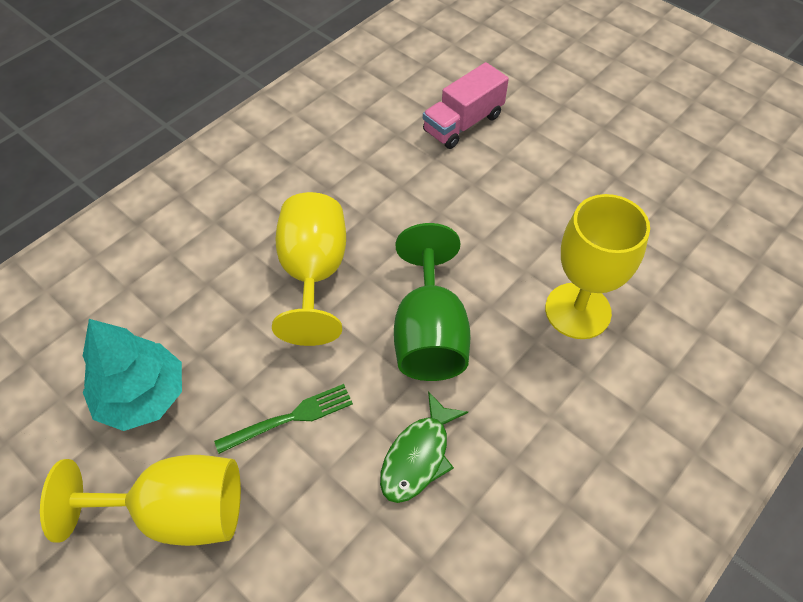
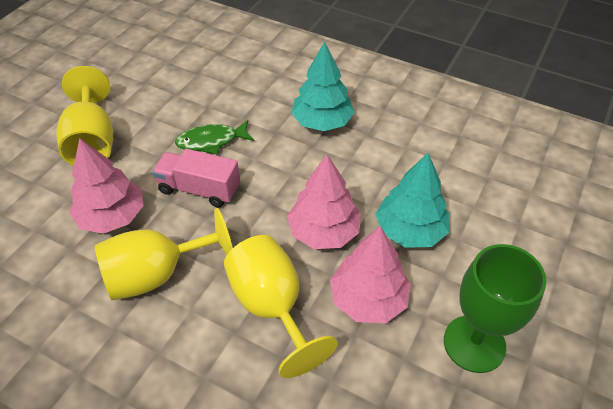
green fork: [214,384,353,454] = 1 -> none = 0
pink tree: none = 0 -> [69,138,144,234] [287,154,361,249] [330,226,411,323] = 3
turquoise tree: [83,319,182,431] = 1 -> [291,42,355,131] [376,153,449,248] = 2

